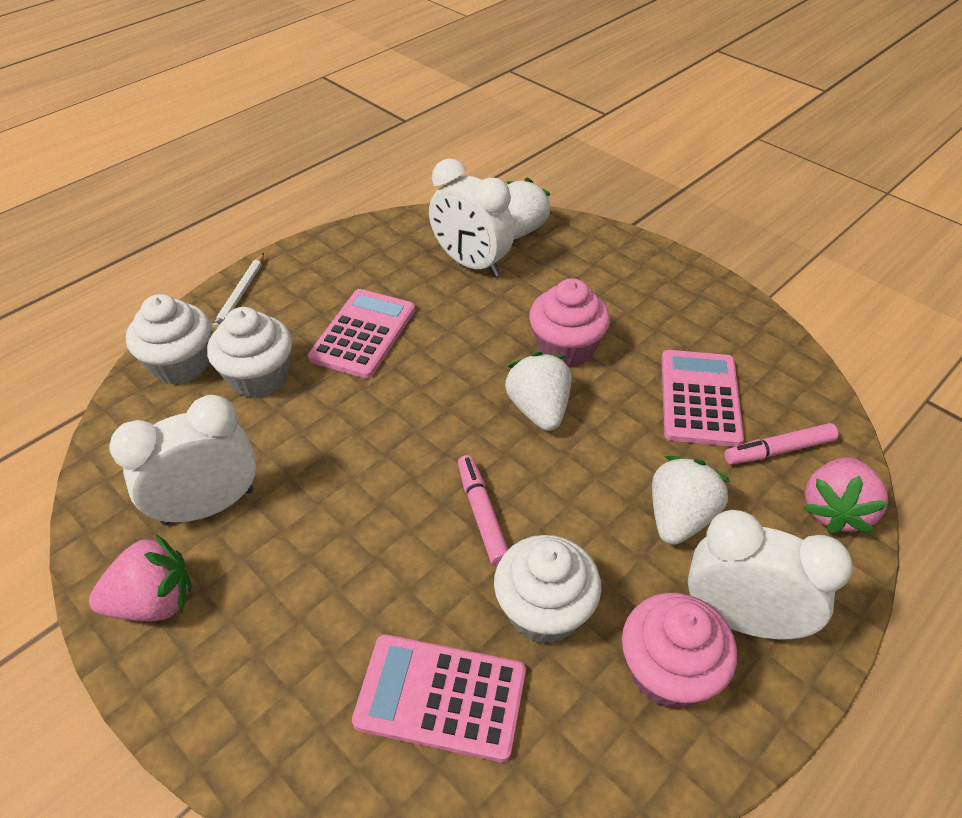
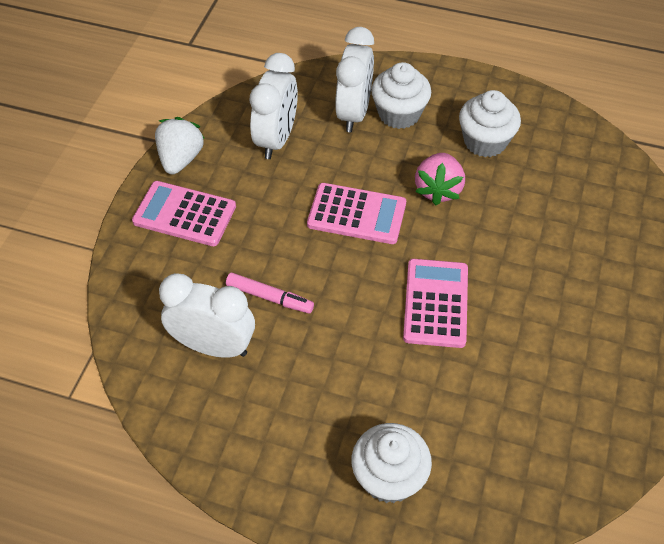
pink cupcake: [529,279,610,368] [622,593,737,709] = 2 -> none = 0
pink marker: [458,455,508,566] [724,423,838,465] = 2 -> [226,273,314,313] = 1
pink strawberry: [89,534,192,621] [803,457,889,534] = 2 -> [415,153,465,206] = 1
white pencil: [211,253,264,332] = 1 -> none = 0
white strawberry: [505,352,571,431] [507,177,551,239] [652,456,731,545] = 3 -> [155,117,205,174] = 1

